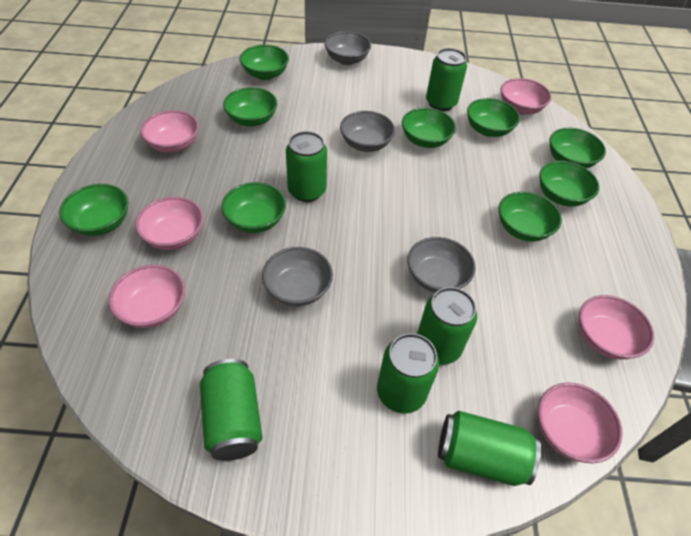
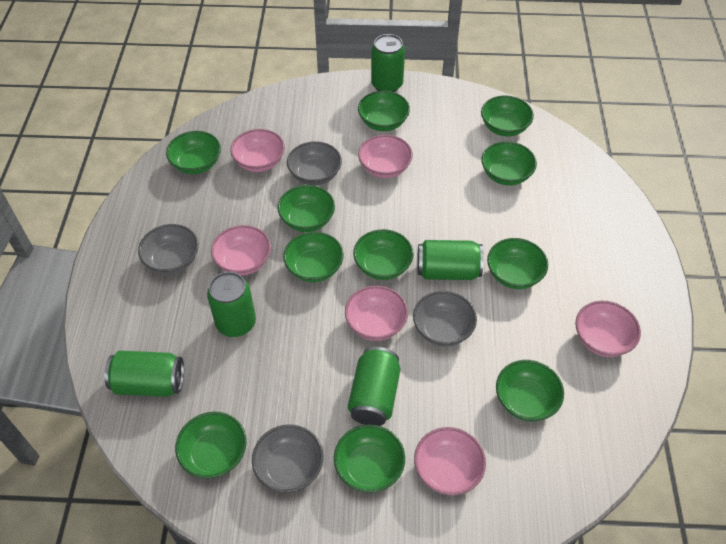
green bowl: [59,184,129,236] [221,182,286,233] [223,87,278,126] [239,45,289,80] [402,108,456,148] [467,98,520,137] [499,191,562,242] [539,161,599,207] [549,128,606,169] = 9 -> [166,131,221,174] [175,412,247,478] [278,185,335,232] [283,232,344,282] [334,424,405,493] [353,229,414,280] [358,91,410,131] [481,96,534,136] [481,141,537,186] [487,238,548,289] [496,360,564,421] = 11
green can: [200,359,263,461] [286,131,327,202] [377,333,439,414] [417,287,477,365] [426,48,467,111] [438,411,541,486] = 6 -> [104,351,184,397] [207,272,256,337] [348,347,401,426] [371,34,405,92] [417,240,484,280] = 5

